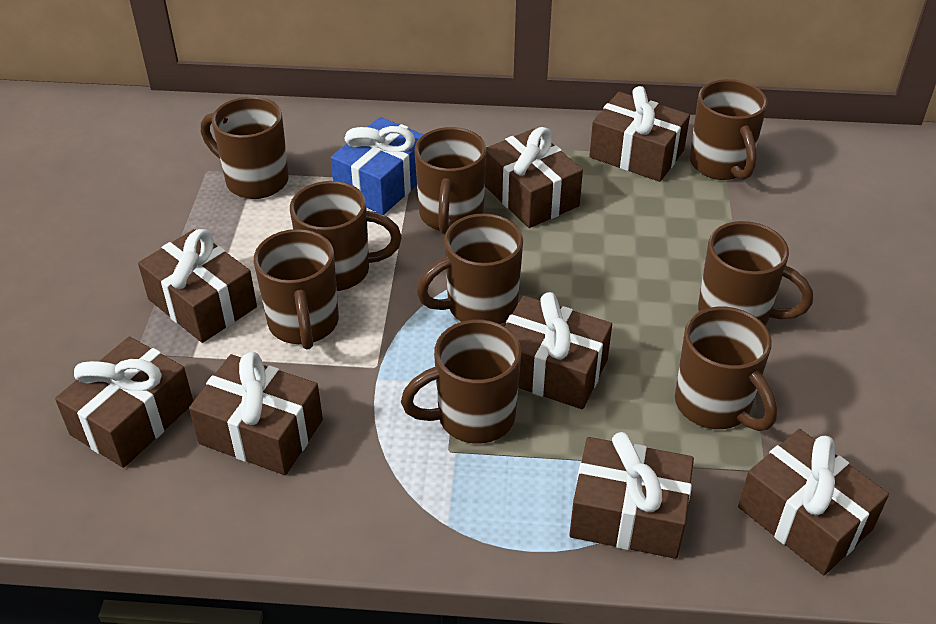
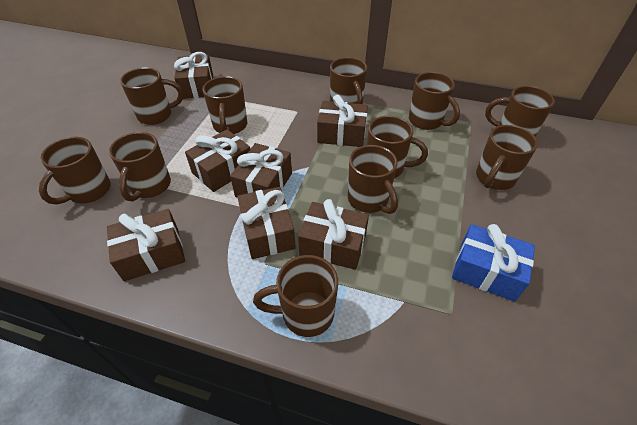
brown gift: [55,336,193,468] [138,229,257,343] [189,352,323,475] [485,127,583,228] [505,292,612,409] [569,432,694,559] [589,86,690,182] [738,429,889,575] = 8 -> [107,209,185,281] [174,52,213,99] [185,129,250,192] [230,143,292,197] [237,187,296,259] [298,199,369,270] [317,95,368,147] = 7
brown mug: [201,97,289,199] [254,229,339,350] [290,181,402,291] [401,320,521,444] [415,127,487,235] [417,213,523,324] [675,307,777,431] [690,79,768,180] [698,221,813,326] = 9 -> [39,137,111,205] [109,132,171,202] [120,68,184,125] [203,76,247,134] [253,255,338,337] [330,57,367,104] [348,145,398,214] [367,116,428,178] [409,72,460,130] [476,125,538,190] [485,86,555,137] = 11

